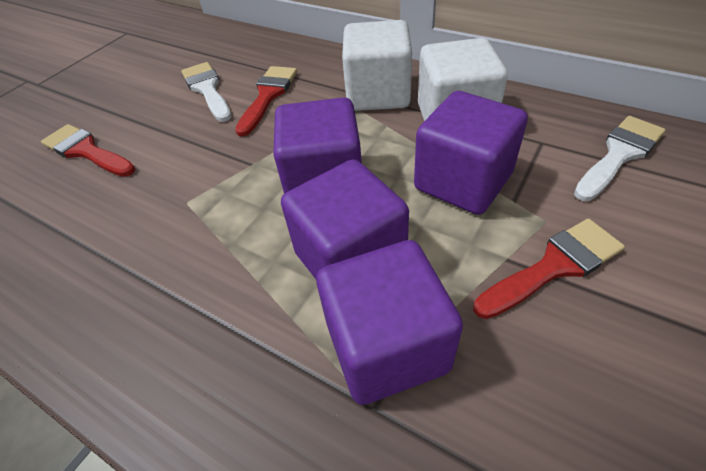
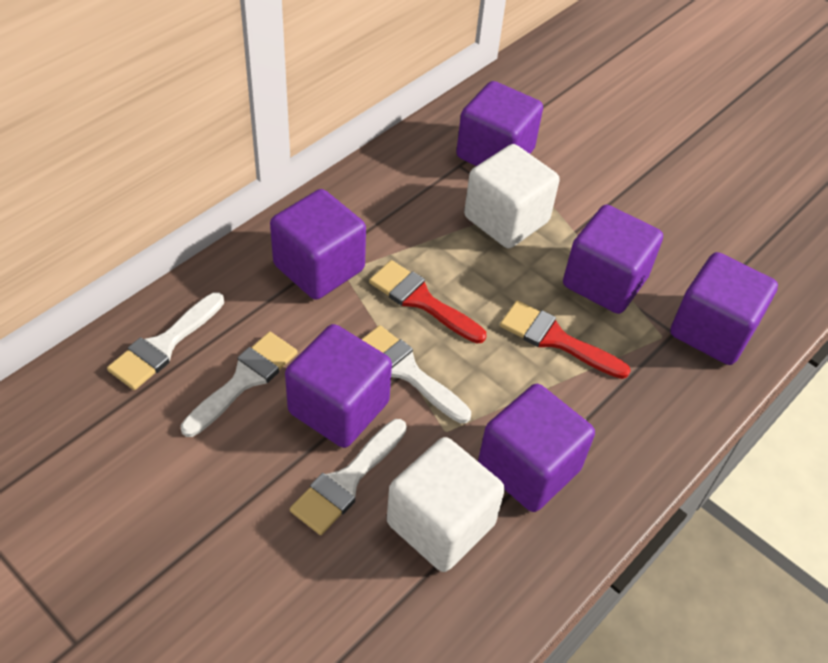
purple cube: [273,97,362,194] [281,159,409,279] [316,240,463,405] [414,91,528,215] = 4 -> [270,189,366,300] [285,324,392,448] [456,81,543,166] [478,384,595,512] [563,205,663,314] [670,252,778,365] = 6
red brush: [41,124,135,177] [235,66,297,136] [473,218,625,319] = 3 -> [369,260,486,344] [500,300,631,379] = 2
white brush: [181,62,231,122] [574,116,666,201] = 2 -> [107,292,224,390] [181,332,297,437] [290,419,407,535] [361,325,471,423] = 4

